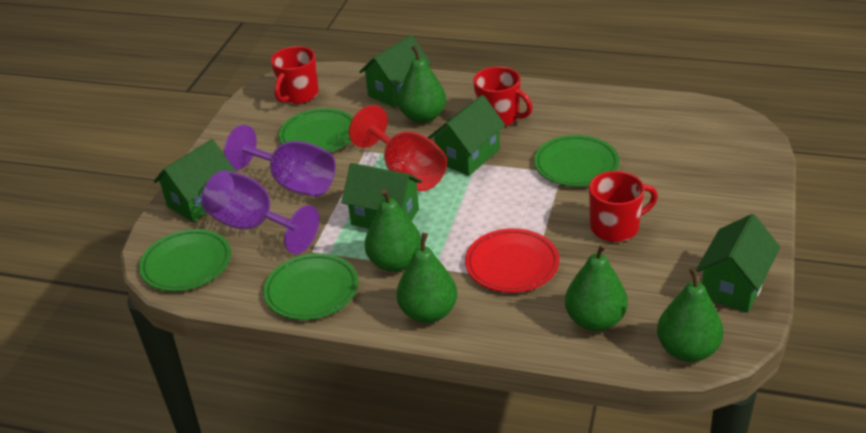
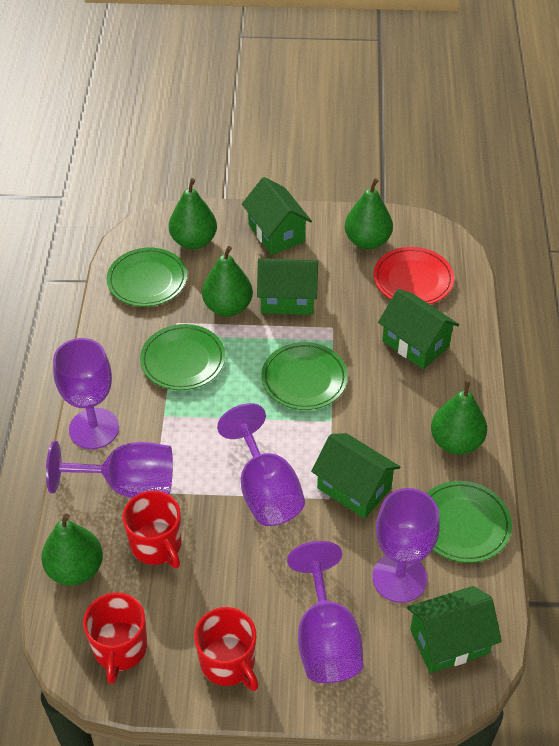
purple goblet: [202,170,319,254] [224,125,336,197] = 2 -> [46,441,173,498] [53,338,119,449] [217,403,305,526] [287,541,363,683] [372,488,440,603] = 5
red goblet: [349,105,447,191] = 1 -> none = 0

